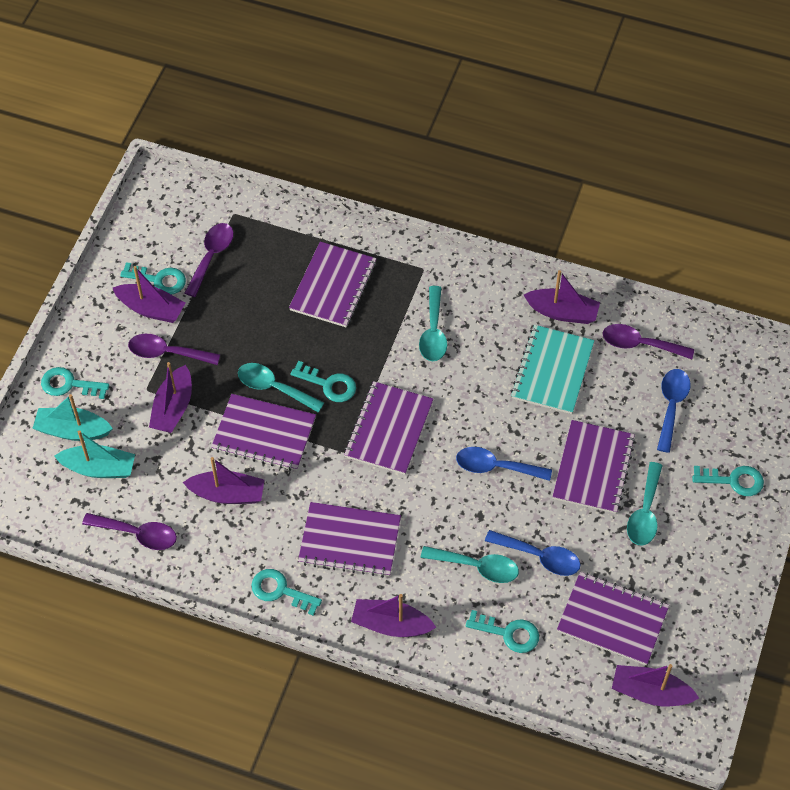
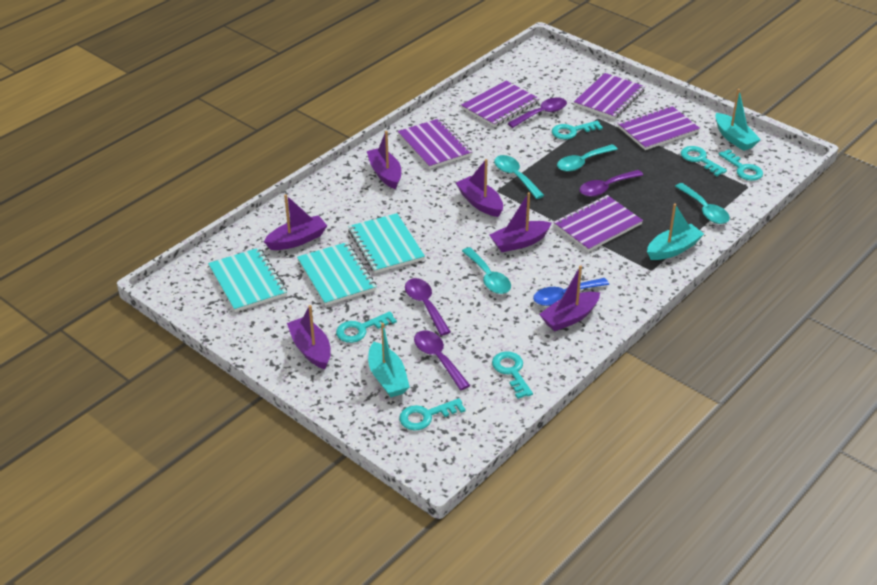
blue spoon: [456,447,552,481] [485,530,581,576] [657,369,691,453] = 3 -> [533,278,609,306] = 1
purple notebook: [211,394,316,471] [289,242,377,327] [298,502,401,577] [344,381,434,475] [552,420,636,514] [557,572,669,665] = 6 -> [398,118,472,169] [461,81,540,127] [553,195,643,252] [574,73,645,119] [617,105,700,150] = 5
turquoise boat: [32,394,113,441] [54,430,135,478] = 2 -> [368,323,410,397] [647,204,704,260] [715,89,761,151] = 3
turquoise notebook: [511,325,595,414] = 1 -> [208,247,287,312] [297,242,377,306] [348,213,425,273] = 3

